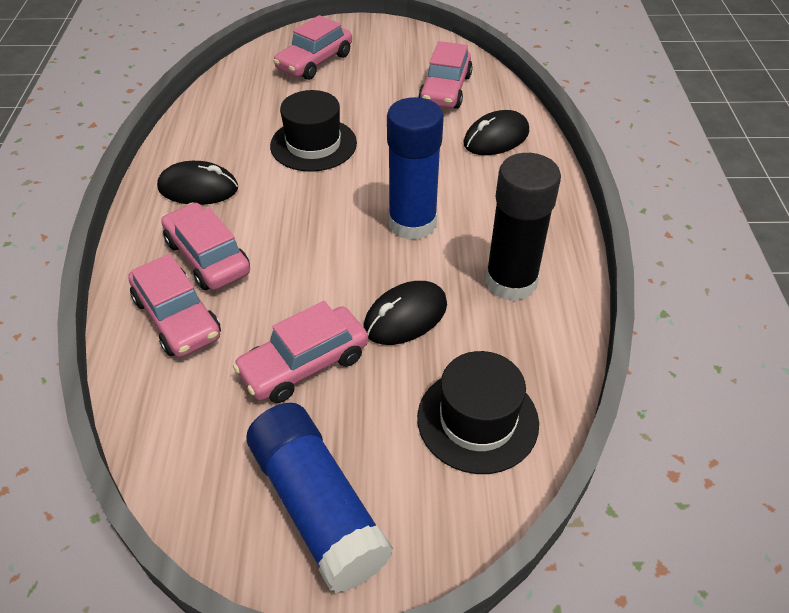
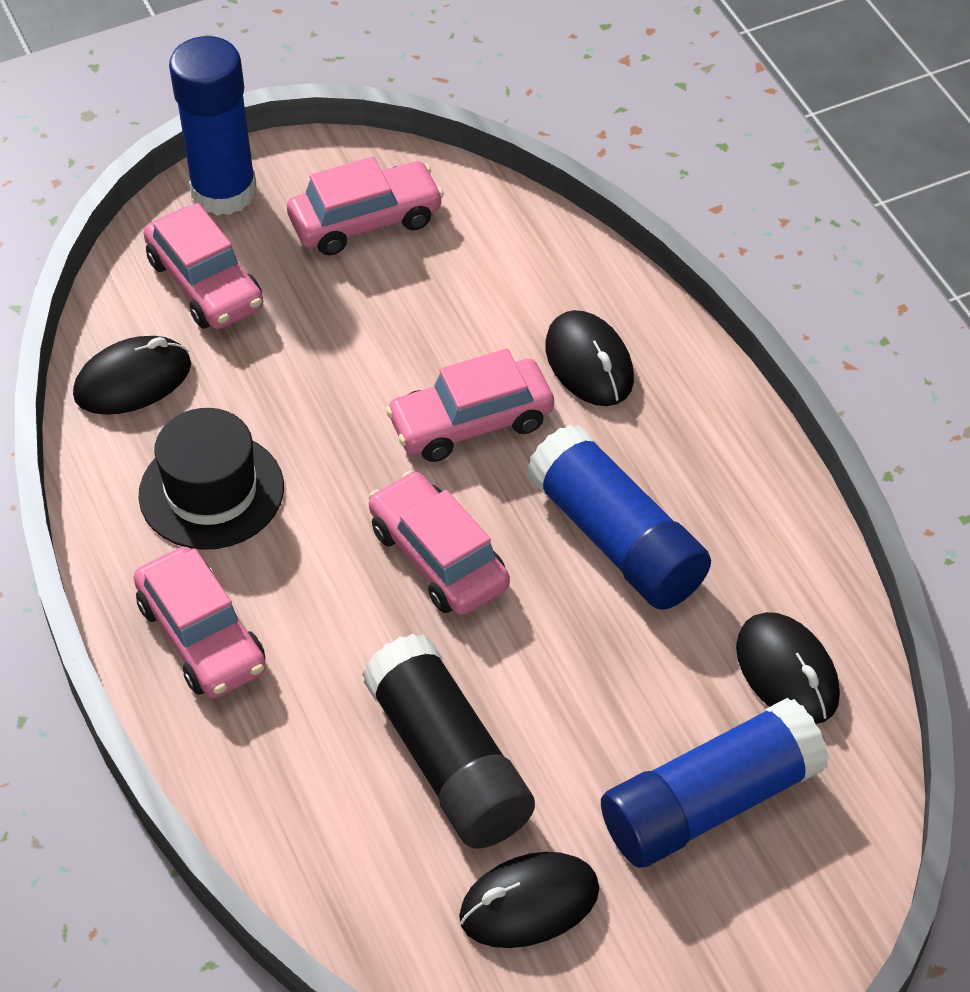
black hat: [270,90,357,172] [417,351,539,474] = 2 -> [138,408,284,550] = 1
black mouse: [157,161,238,205] [363,281,447,345] [463,110,529,155] = 3 -> [73,336,191,415] [459,852,599,948] [545,310,634,406] [736,612,840,724] = 4
blue glue stick: [246,403,393,593] [387,97,444,240] = 2 -> [169,36,257,216] [527,424,711,610] [601,698,829,868] = 3

